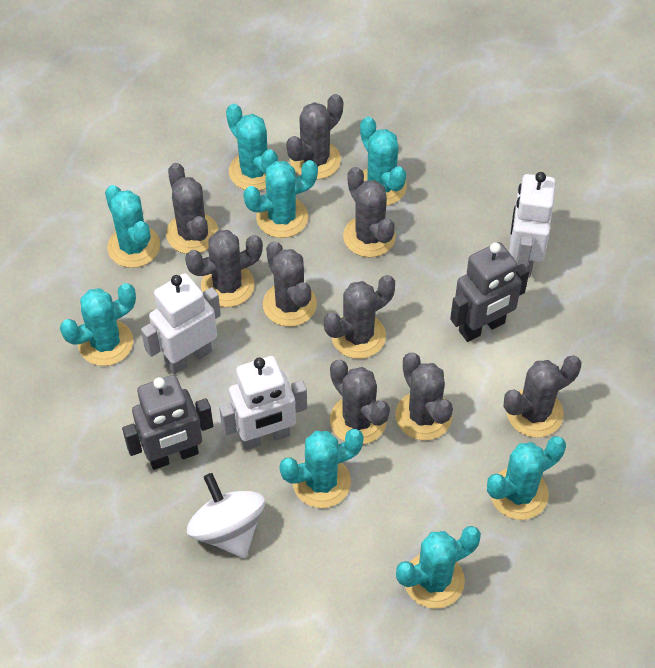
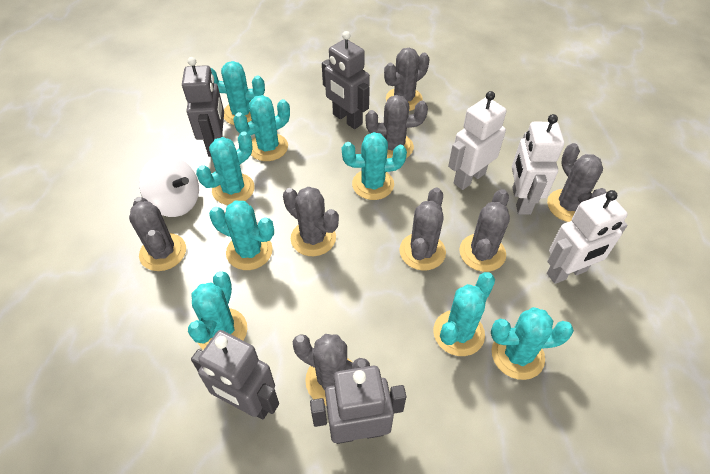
grey cactus: [166,163,219,254] [185,230,263,307] [263,241,317,327] [286,94,343,180] [324,275,395,359] [330,360,390,444] [343,167,396,257] [395,352,453,440] [504,356,581,438] = 9 -> [129,197,186,271] [283,187,339,256] [293,334,370,406] [365,95,428,158] [384,48,430,111] [399,188,446,271] [459,189,510,272] [547,143,607,222] = 8
grey robot: [122,375,213,470] [450,242,529,342] = 2 -> [182,57,224,157] [191,330,279,419] [310,366,406,444] [322,31,370,129] = 4

